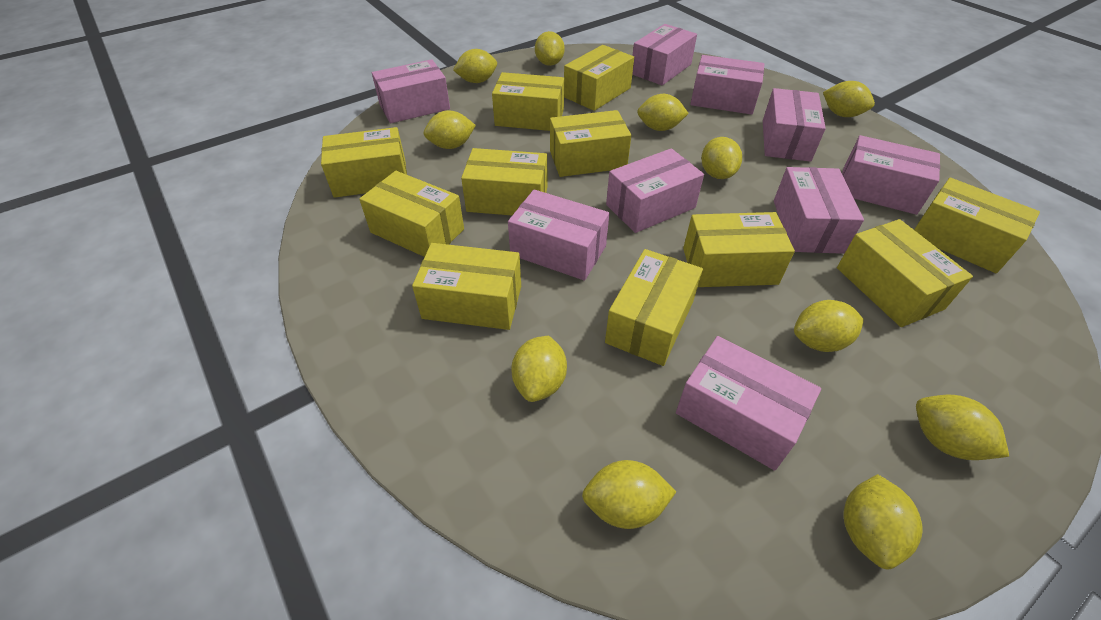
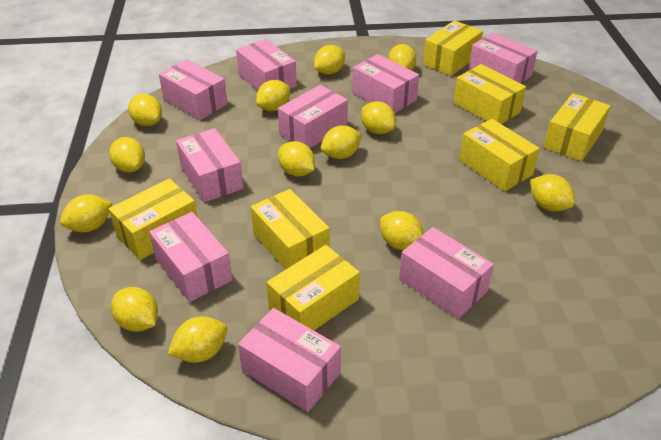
yellow box: [321,127,407,198] [359,171,464,257] [412,243,521,330] [461,148,547,215] [492,72,564,131] [550,110,631,177] [564,45,634,111] [605,249,703,366] [683,212,795,287] [837,219,973,327] [914,178,1040,273] = 11 -> [109,178,197,260] [251,189,330,270] [266,245,360,330] [423,20,483,76] [453,64,526,124] [459,119,540,191] [544,93,611,161] = 7
yellow lemon: [424,110,476,149] [453,49,497,83] [511,336,567,402] [535,31,565,66] [582,460,676,529] [637,94,689,131] [701,137,742,179] [794,300,864,352] [823,81,875,117] [843,474,923,569] [916,395,1009,460] = 11 -> [60,195,112,232] [109,137,145,172] [111,287,158,332] [128,94,162,126] [168,316,227,363] [256,80,290,111] [278,141,315,176] [314,45,345,74] [321,125,362,159] [361,101,396,134] [380,211,424,250] [388,44,416,70] [530,174,575,212] = 13

